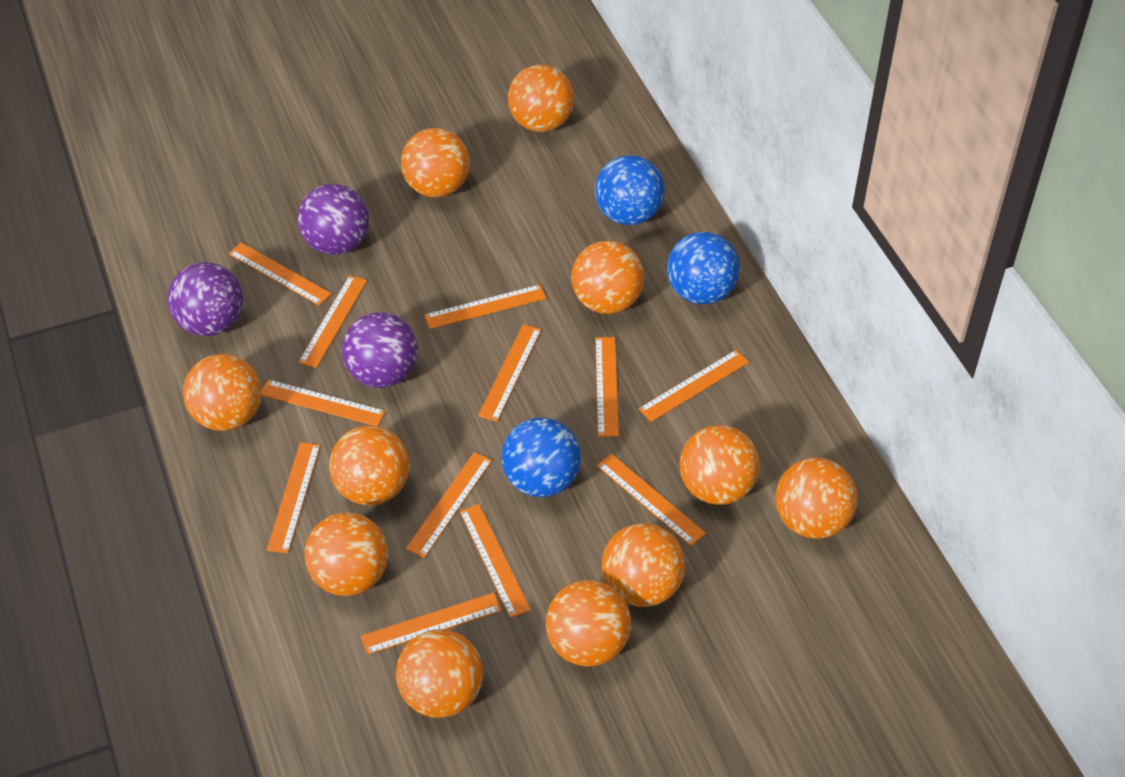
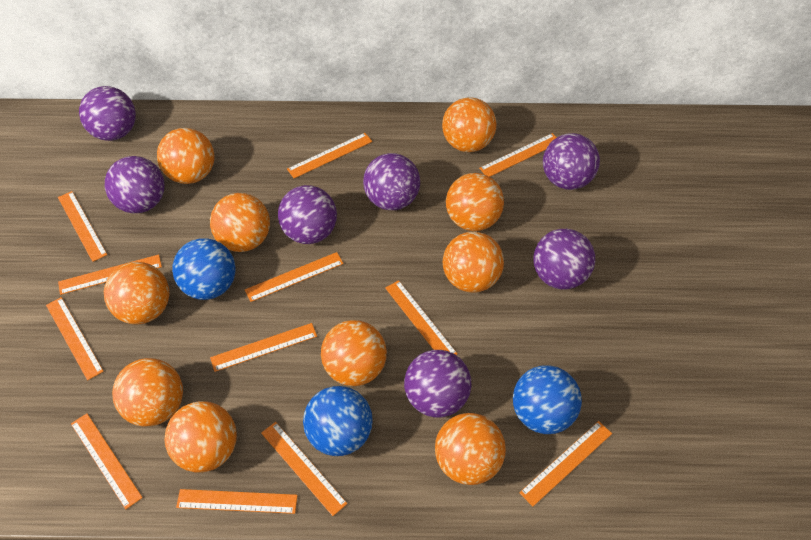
orange ball: [183,354,261,431] [304,512,388,596] [329,425,410,505] [396,629,483,718] [401,128,470,197] [508,64,574,132] [546,580,631,666] [571,241,644,314] [602,523,685,607] [679,425,760,505] [776,458,857,539] = 11 -> [104,262,170,324] [112,358,183,427] [157,128,215,184] [165,401,237,473] [210,193,270,252] [321,320,387,386] [435,413,506,485] [442,97,496,152] [443,232,504,293] [446,173,504,231] = 10
purple ball: [168,262,243,336] [298,184,369,255] [342,312,418,388] = 3 -> [79,86,136,141] [105,156,165,213] [278,185,337,244] [363,153,420,210] [404,350,471,418] [533,229,595,289] [543,133,600,190] = 7

